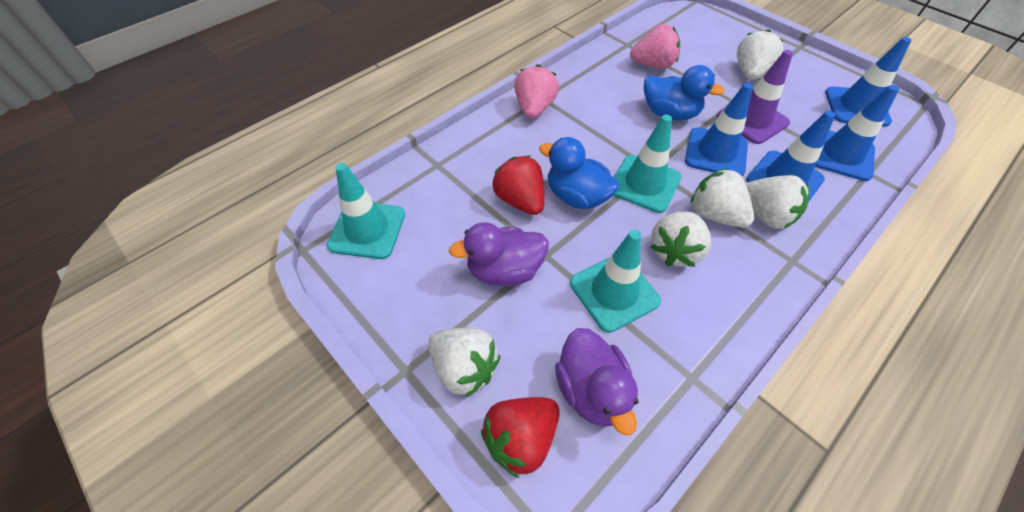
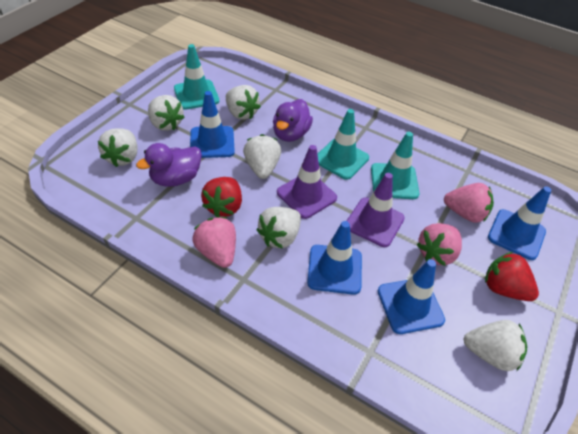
blue duck: [539,137,619,209] [644,65,725,121] = 2 -> none = 0
pink strawberry: [514,64,559,119] [630,24,680,69] = 2 -> [192,217,236,268] [416,223,462,266] [444,183,494,223] = 3
purple traffic cone: [717,50,793,144] = 1 -> [277,145,337,219] [347,173,405,247] = 2
white strawberry: [428,328,500,398] [650,211,711,267] [690,168,754,228] [737,29,783,80] [745,175,810,229] = 5 -> [98,128,137,167] [148,95,185,131] [226,85,261,120] [243,134,281,179] [256,207,301,249] [464,320,527,371] = 6

